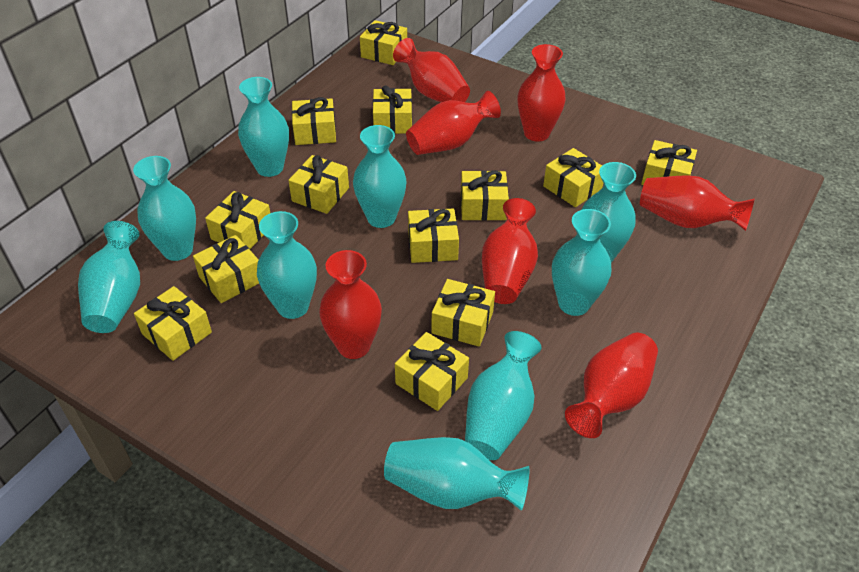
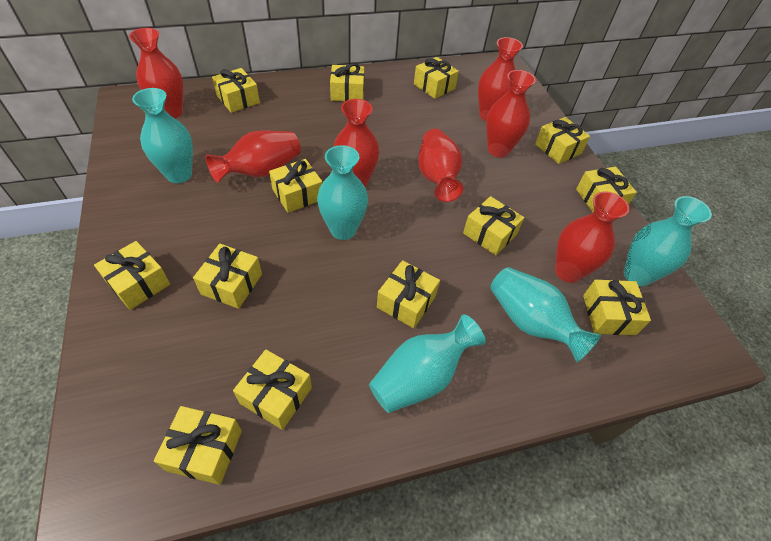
turquoise vase: [78,221,140,333] [133,156,196,261] [238,77,289,177] [257,211,317,319] [353,125,407,228] [384,437,530,511] [465,331,542,460] [552,209,611,316] [581,162,636,263] = 9 -> [132,88,193,183] [317,145,368,240] [369,314,486,413] [490,267,601,362] [624,196,712,286] = 5

